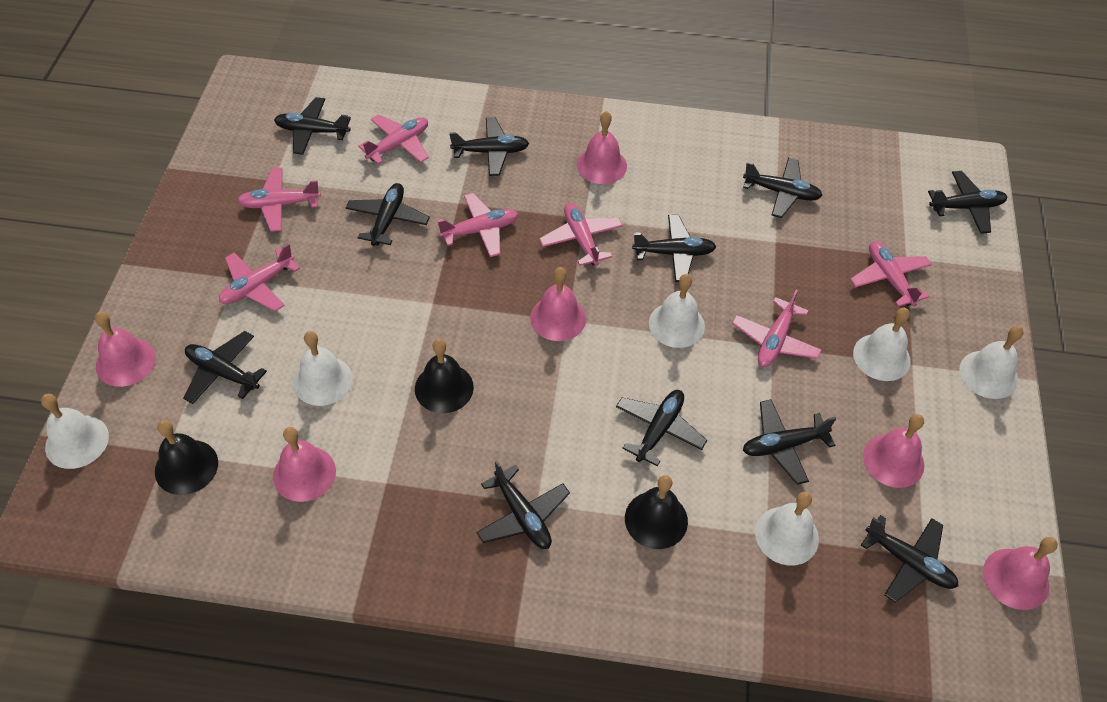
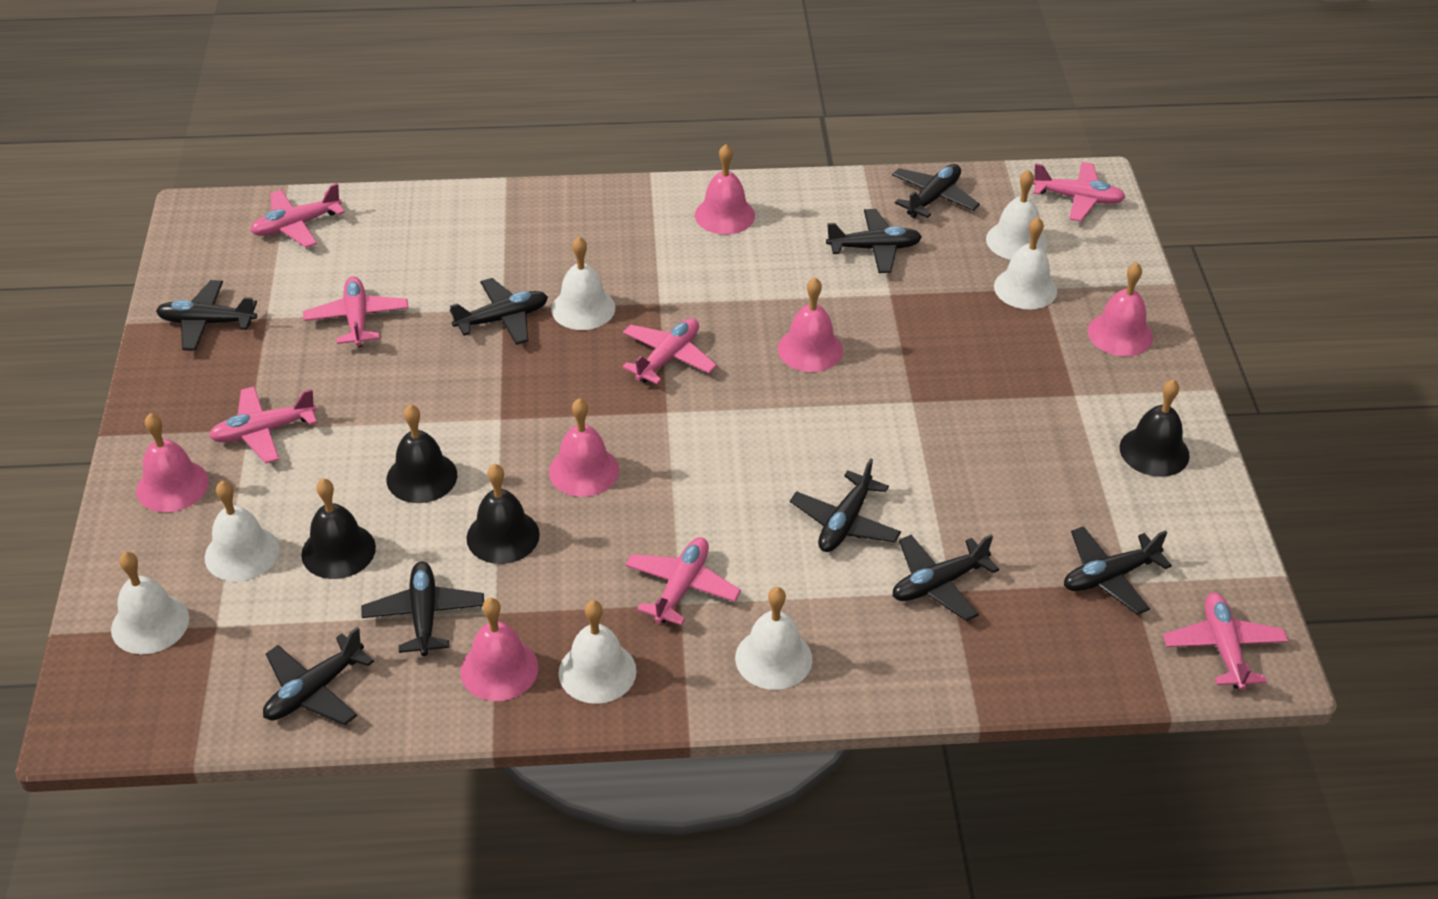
black bell: [155,420,218,495] [415,339,474,413] [625,475,688,549] = 3 -> [301,479,376,579] [387,404,457,503] [466,464,540,564] [1120,379,1190,477] = 4
black plane: [183,331,267,404] [274,97,351,155] [346,183,430,246] [449,117,529,176] [476,461,570,549] [616,390,707,466] [632,215,716,282] [743,158,823,218] [743,399,836,485] [861,515,959,602] [928,171,1007,234] = 11 -> [156,280,257,351] [263,627,374,725] [361,562,484,656] [450,278,548,345] [790,458,901,552] [826,209,922,273] [892,164,980,218] [893,534,999,621] [1064,526,1172,615] = 9
white bell: [41,394,109,469] [293,331,353,406] [649,274,705,348] [755,492,819,566] [853,308,911,381] [960,326,1024,399] = 6 -> [111,552,189,654] [205,481,280,581] [551,237,615,330] [559,600,637,704] [735,587,812,690] [986,170,1048,260] [994,217,1057,309] = 7

